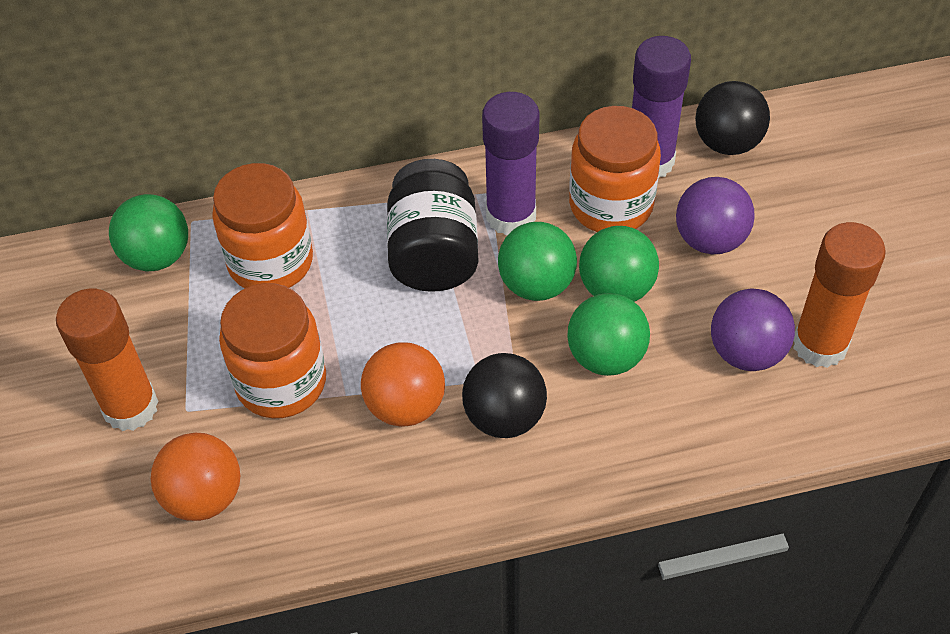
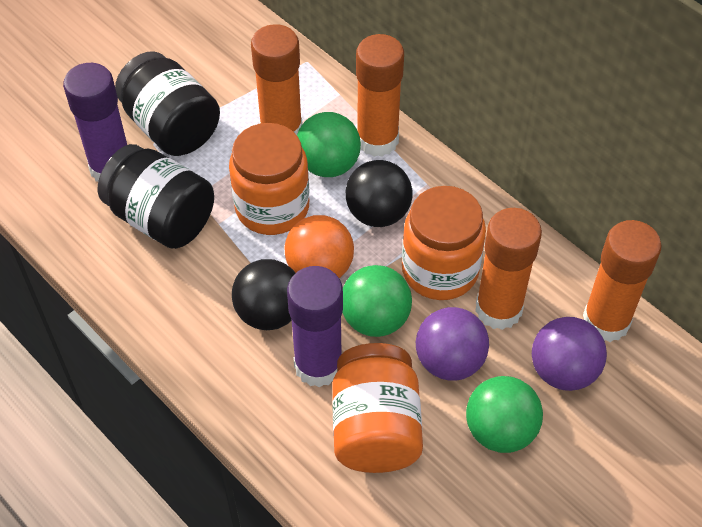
black jar: [387,159,479,292] = 1 -> [98,144,214,249] [115,51,220,156] = 2
green ball: [109,194,188,271] [498,222,577,301] [567,293,650,376] [579,226,659,302] = 4 -> [297,112,361,177] [342,265,412,337] [466,376,543,453] = 3
orange ball: [151,433,240,521] [361,342,445,427] = 2 -> [284,215,354,278] = 1
orange glue stick: [56,289,159,431] [793,222,886,368] = 2 -> [251,24,302,135] [356,34,404,157] [475,208,542,330] [583,220,661,342] = 4

